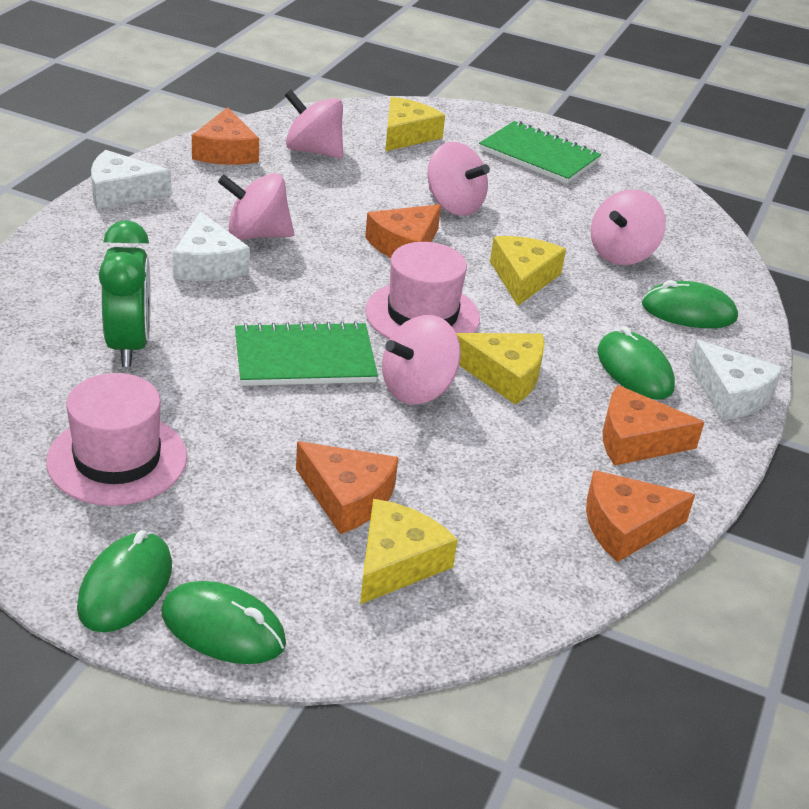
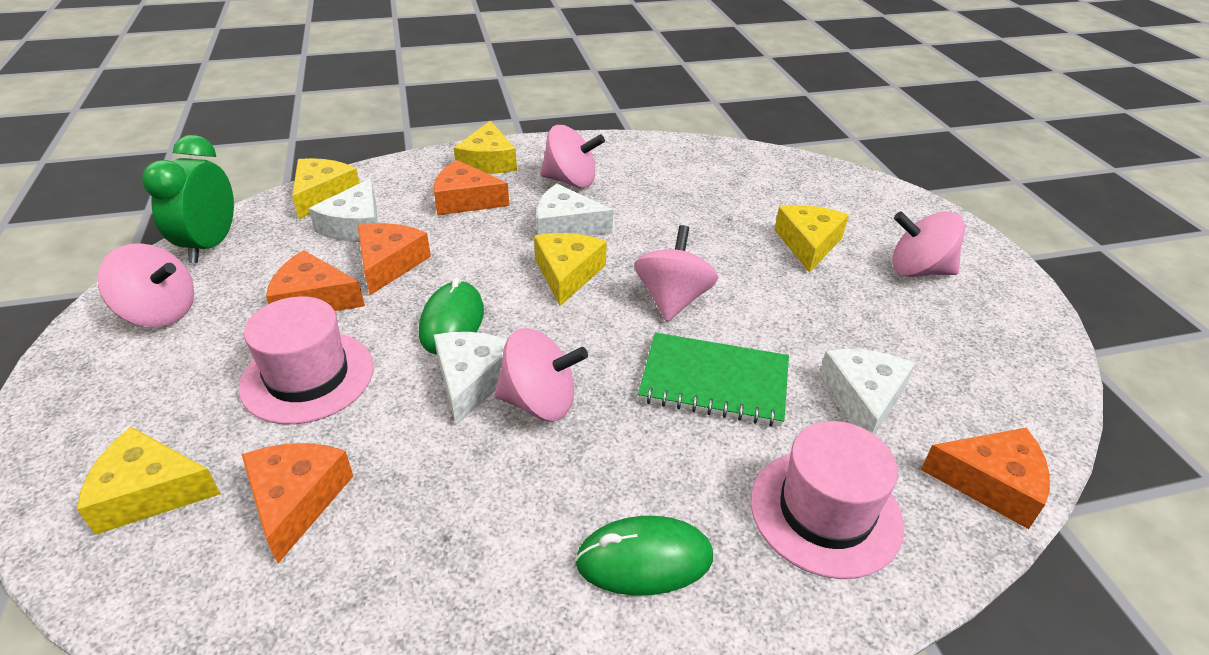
green mouse: [77,530,172,632] [162,581,286,664] [597,326,675,400] [642,280,738,328] = 4 -> [419,278,484,355] [575,516,713,595] = 2
green notebook: [235,321,378,386] [479,121,601,184] = 2 -> [638,333,789,426] = 1
white cheese: [91,150,172,209] [173,212,250,281] [689,339,783,420] = 3 -> [309,179,378,242] [434,332,507,425] [537,184,613,236] [819,349,915,435] = 4
yellow cheese: [360,499,458,604] [385,97,445,151] [456,333,545,405] [490,236,566,306] = 4 -> [77,427,220,535] [292,158,360,219] [454,121,517,174] [534,233,607,306] [774,205,849,273] = 5

